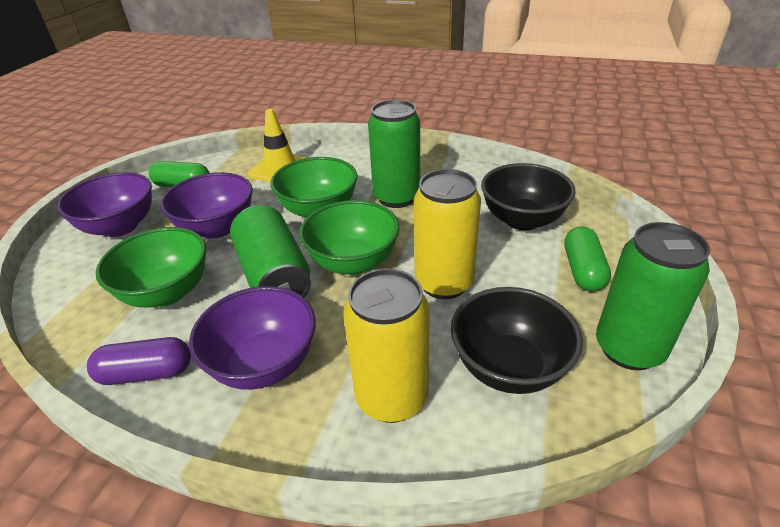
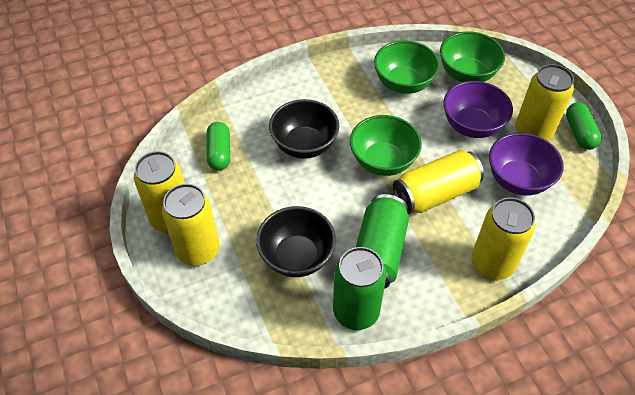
green can: [230,205,311,298] [368,100,420,208] [596,222,710,370] = 3 -> [333,247,386,330] [356,194,409,289] = 2
purple bowl: [57,172,152,237] [160,172,253,239] [189,286,316,390] = 3 -> [443,81,513,138] [489,133,564,196] = 2
purple capsule: [87,337,191,385] = 1 -> none = 0
yellow can: [343,268,430,423] [414,169,481,299] = 2 -> [134,151,185,233] [162,184,219,266] [393,150,484,214] [471,197,535,280] [515,64,574,141] = 5
yellow traffic cone: [248,109,308,182] = 1 -> none = 0

